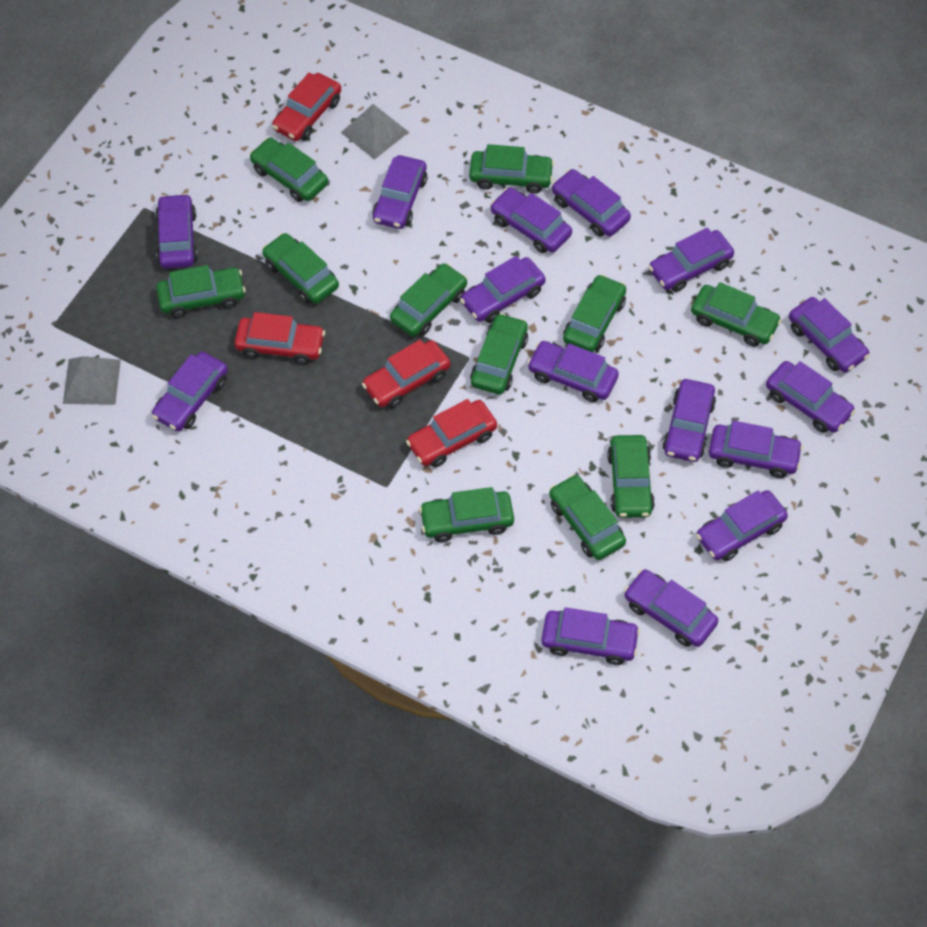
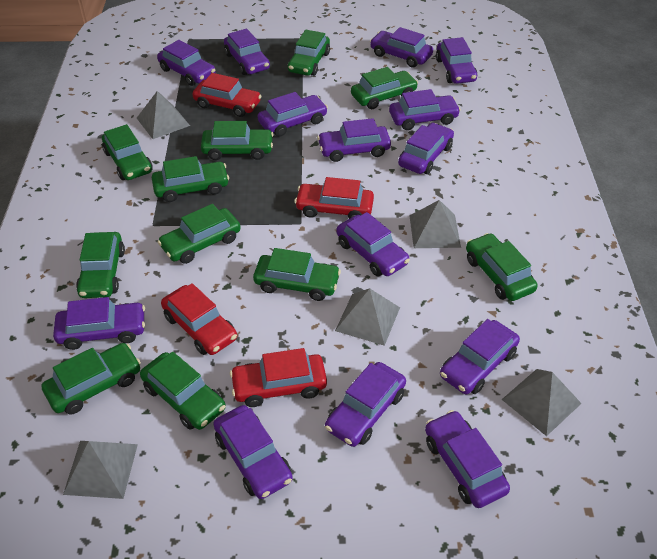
grey pyramid: [63,356,121,405] [341,104,409,160] = 2 -> [63,441,138,499] [137,91,190,139] [335,288,400,346] [410,200,461,248] [501,369,582,436] = 5
purple car: [152,352,228,431] [155,193,198,269] [372,155,427,229] [460,256,546,323] [490,187,572,253] [527,341,619,402] [541,607,640,665] [552,169,631,237] [624,569,718,647] [649,228,734,292] [662,379,716,462] [696,490,788,561] [709,421,803,478] [766,361,856,433] [789,297,870,373] = 15 -> [53,297,145,350] [157,40,216,86] [213,405,293,499] [224,29,270,75] [258,92,328,137] [317,118,391,162] [325,362,406,447] [336,212,410,277] [370,27,433,68] [389,89,461,130] [398,123,454,174] [425,410,510,508] [436,37,477,84] [440,319,520,394] = 14

